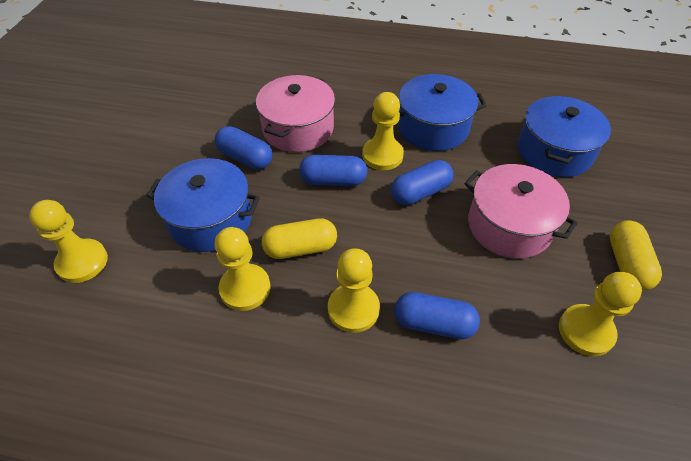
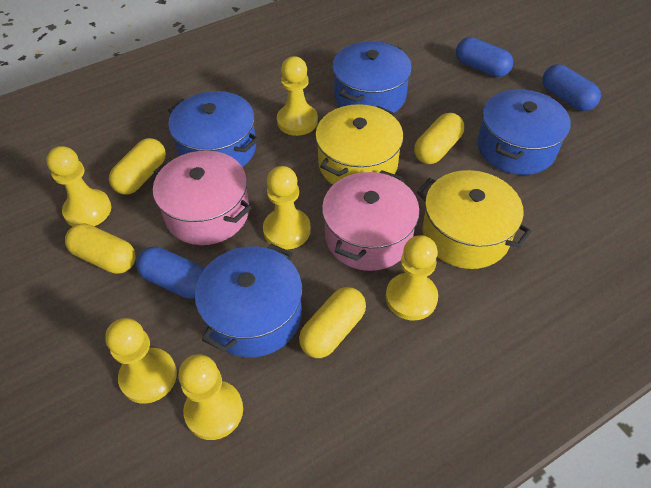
blue capsule: [215,126,272,169] [299,155,367,186] [391,160,453,205] [394,292,480,339] = 4 -> [136,246,205,299] [456,37,513,77] [542,64,601,111] = 3
blue pot: [146,158,260,252] [398,74,486,151] [518,96,611,177] = 3 -> [168,91,259,167] [195,243,302,357] [332,41,412,113] [477,89,571,175] = 4
yellow capsule: [262,218,337,259] [610,220,662,291] = 2 -> [65,223,136,274] [109,138,166,195] [299,287,366,358] [414,113,464,164] = 4
yellow pawn: [29,200,108,283] [214,227,271,311] [328,248,380,333] [362,92,404,170] [559,272,642,356] = 5 -> [46,146,111,227] [105,318,177,404] [178,354,243,440] [263,166,311,249] [277,56,318,136] [386,235,438,320] = 6
yellow pot: none = 0 -> [315,104,403,185] [417,170,532,269] = 2

